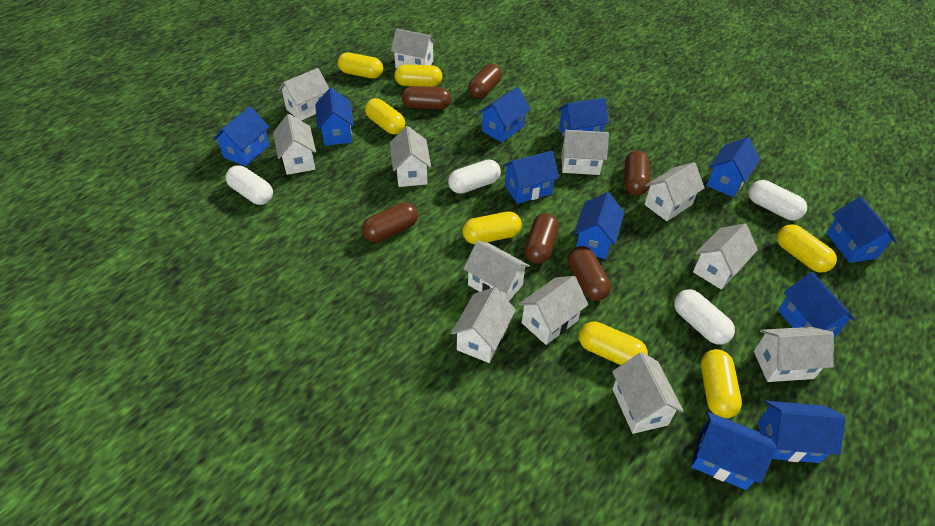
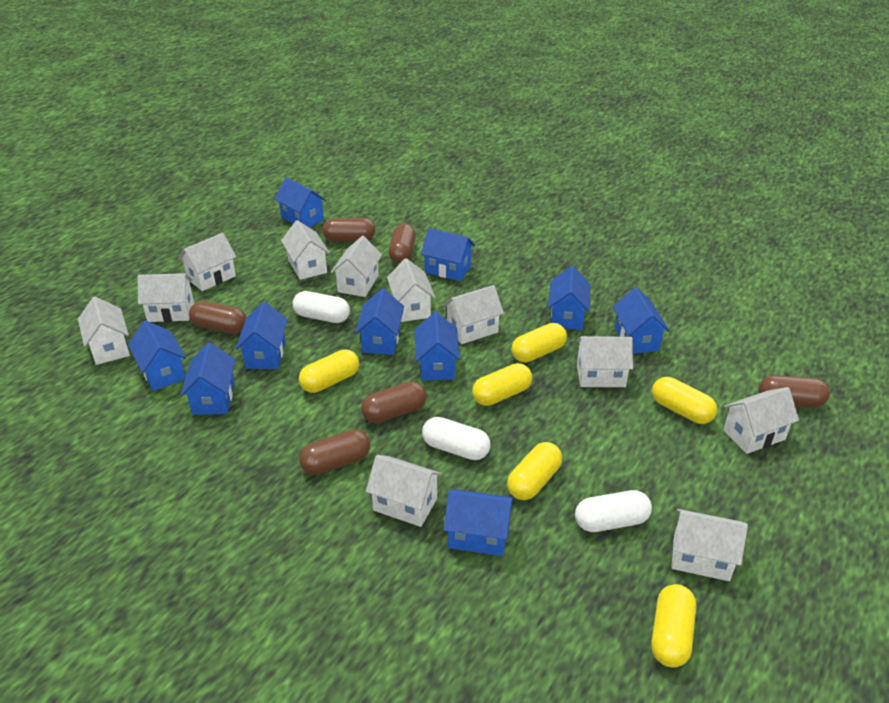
blue house: [213,106,269,166] [315,88,354,146] [478,87,530,142] [503,151,559,204] [558,98,609,137] [574,192,624,259] [691,412,777,490] [706,137,760,197] [757,401,846,463] [778,272,856,337] [826,197,897,263] = 11 -> [128,320,186,391] [181,343,235,415] [236,302,288,369] [275,177,326,227] [355,288,404,355] [415,312,460,381] [421,228,475,281] [444,489,514,556] [548,266,591,330] [613,287,669,354] = 10
white capsule: [226,165,273,205] [448,159,501,194] [674,289,735,345] [749,180,807,220] = 4 -> [293,291,350,323] [422,417,491,460] [575,490,652,532] = 3
white house: [273,114,316,175] [278,68,329,121] [390,126,431,187] [391,28,436,68] [451,287,516,363] [464,240,530,301] [519,276,588,345] [561,130,609,175] [612,352,684,434] [644,162,705,221] [693,223,758,290] [754,327,834,382] = 12 -> [78,297,130,365] [137,273,194,322] [178,233,236,291] [281,220,330,280] [331,236,382,297] [366,455,442,527] [387,258,435,322] [443,285,504,344] [576,336,633,387] [671,509,748,581] [723,387,799,454] = 11
yellow capsule: [338,53,383,79] [365,98,405,134] [395,64,442,87] [463,211,522,244] [579,321,648,365] [701,349,742,418] [777,224,837,273] = 7 -> [299,349,359,393] [472,363,532,406] [507,442,562,500] [511,323,567,363] [652,377,717,424] [652,584,696,668] = 6

